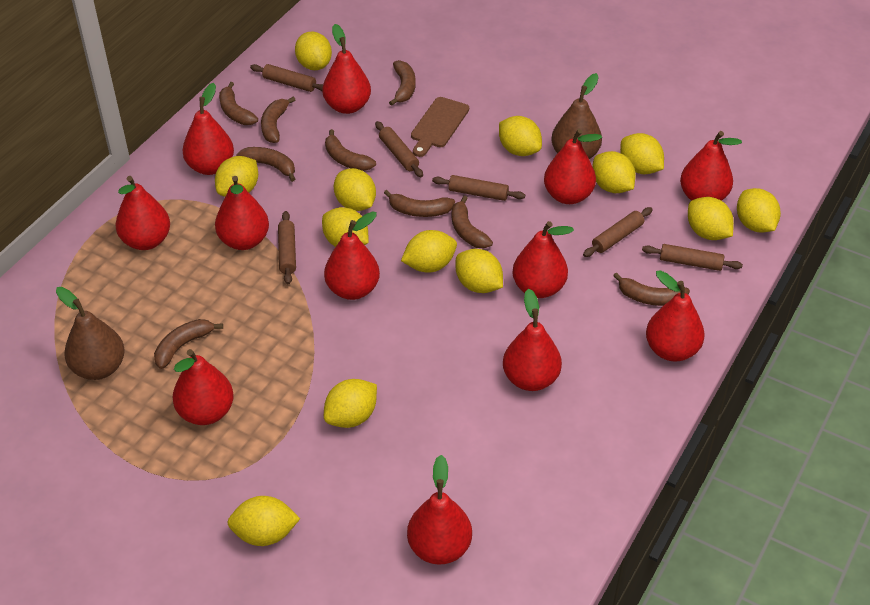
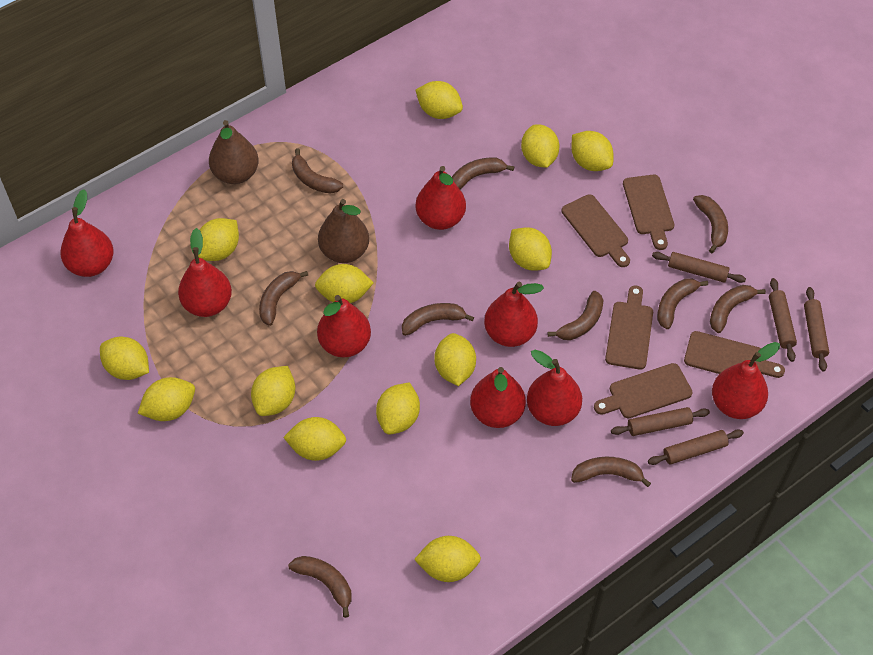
brown banana: [154,319,223,369] [219,82,258,125] [236,147,295,182] [261,97,295,143] [325,129,376,171] [384,190,455,217] [389,60,416,106] [452,196,493,248] [613,272,690,306] = 9 -> [259,271,308,326] [288,556,352,618] [292,148,343,194] [402,303,474,336] [452,157,514,189] [547,291,604,340] [571,457,651,487] [657,278,708,329] [693,195,728,253] [710,285,766,333] = 10
brown cutting board: [411,97,469,157] = 1 -> [562,194,630,267] [594,363,693,418] [605,286,653,370] [623,175,674,250] [684,331,785,378] = 5
brown rolling pin: [250,64,323,92] [278,211,296,284] [375,121,423,177] [432,175,525,201] [583,207,653,257] [642,244,743,271] = 6 -> [611,407,710,436] [648,430,744,465] [652,252,746,283] [769,278,797,362] [804,287,829,372] = 5
red pear: [115,176,170,250] [173,349,234,425] [182,83,234,175] [215,176,269,250] [322,24,371,114] [324,211,380,300] [407,455,472,565] [503,289,562,391] [512,221,574,298] [544,129,602,204] [646,270,705,361] [680,131,742,201] = 12 -> [61,189,114,277] [178,228,232,317] [317,295,371,357] [416,166,466,230] [470,367,526,428] [484,282,544,347] [527,350,582,426] [712,342,780,419] = 8

